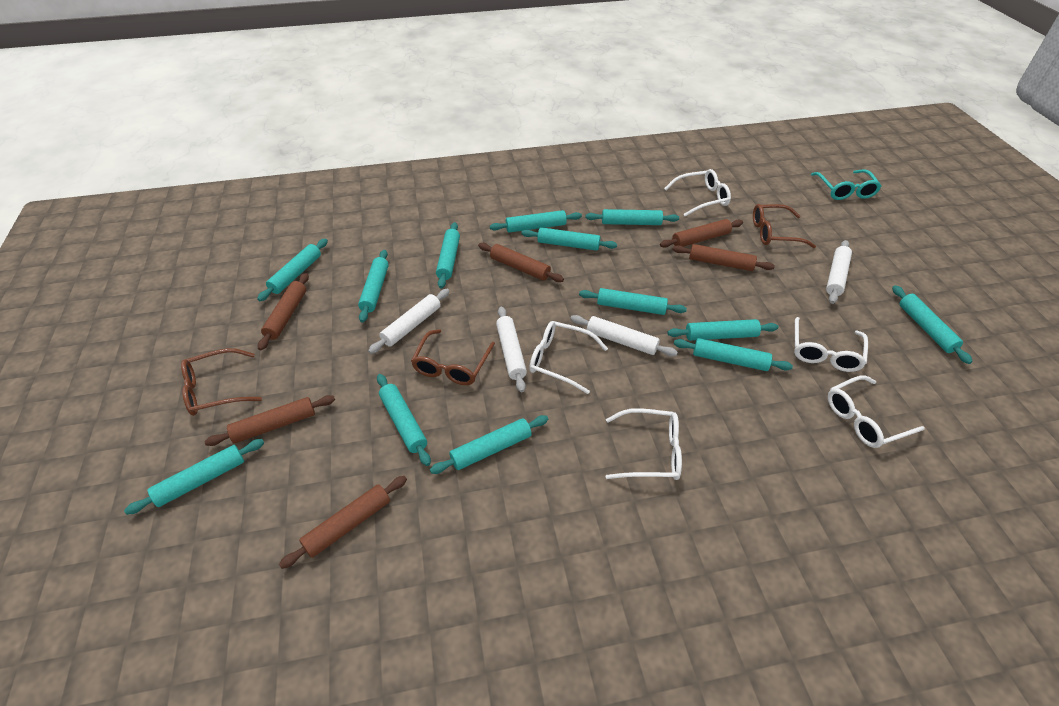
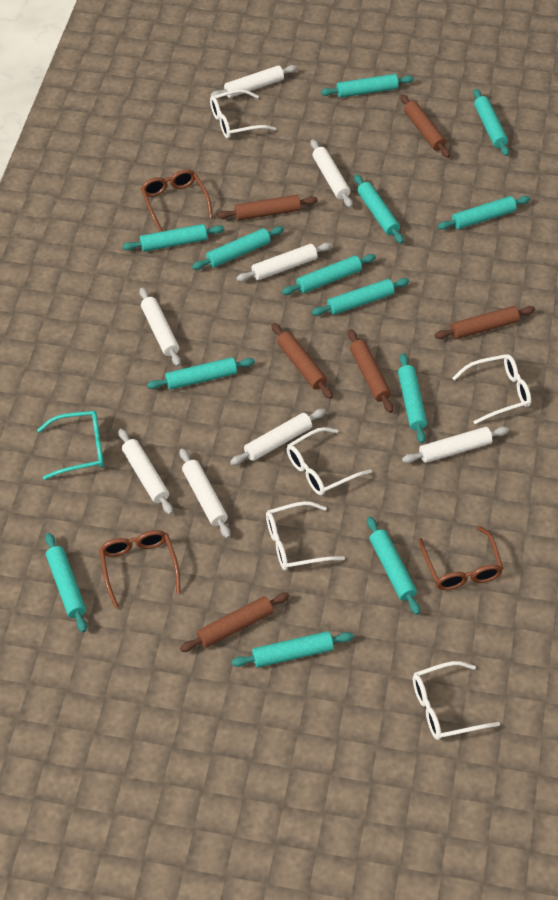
white rolling pin: [368,289,450,354] [496,307,527,392] [570,315,678,357] [826,240,852,304] = 4 -> [119,429,173,515] [139,288,181,366] [180,448,231,538] [210,65,297,98] [230,409,326,465] [236,243,332,282] [310,139,353,208] [402,426,509,463] = 8

